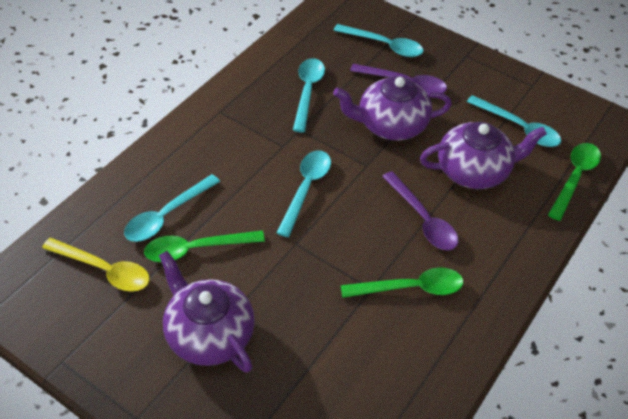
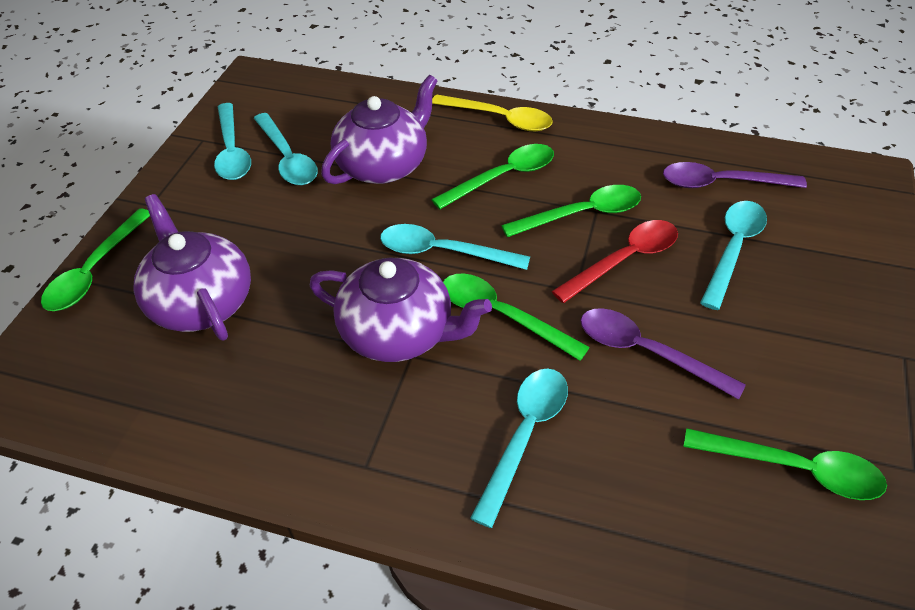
green spoon: [144,231,265,263] [341,268,463,298] [548,143,601,221] = 3 -> [41,208,150,311] [431,144,554,209] [443,274,590,361] [501,185,641,237] [683,428,887,500] = 5
red spoon: none = 0 -> [552,220,678,303] = 1

